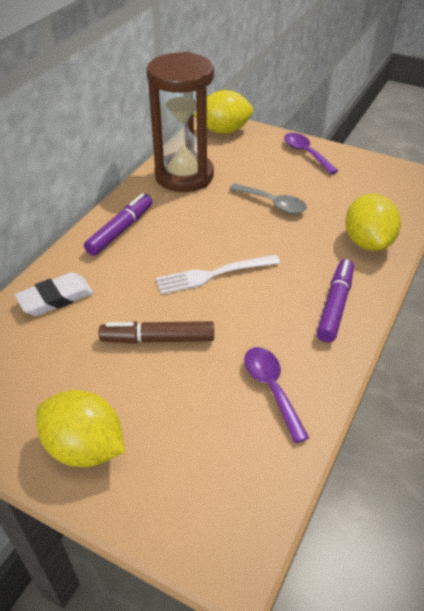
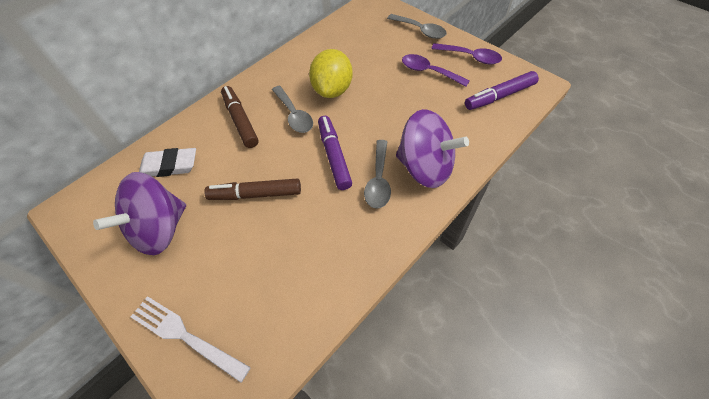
brown hourglass: [146,52,214,192] = 1 -> none = 0
brown marker: [99,321,214,344] = 1 -> [204,179,301,200] [221,86,259,148] = 2
grey spoon: [230,183,307,214] = 1 -> [272,86,313,133] [364,140,391,209] [387,14,447,39] = 3
purple spinning top: none = 0 -> [93,172,186,255] [396,109,469,188] = 2
yellow lemon: [36,390,125,467] [194,90,253,134] [345,194,401,251] = 3 -> [309,49,353,98] = 1

